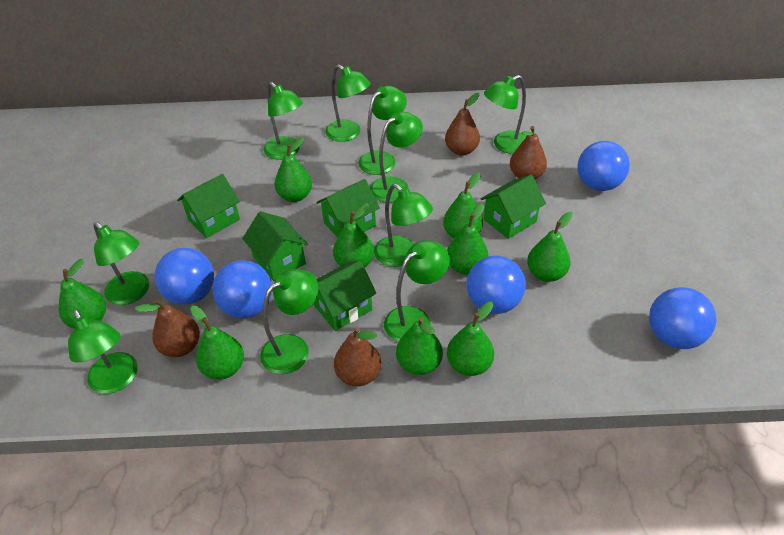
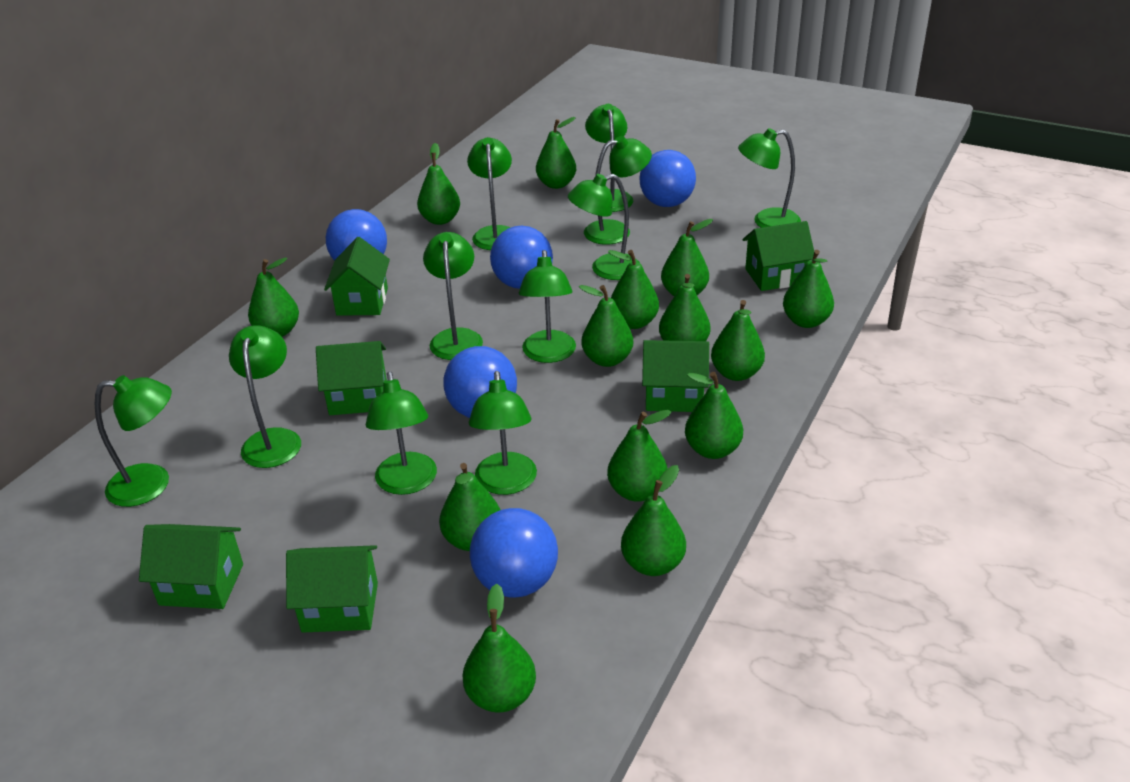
brown pear: [135,299,200,357] [334,327,381,386] [445,93,480,156] [510,126,547,179] = 4 -> none = 0
green house: [177,174,240,238] [242,211,308,281] [314,261,377,331] [316,179,380,237] [481,175,546,239] = 5 -> [139,524,243,609] [286,545,378,633] [316,341,387,415] [324,237,390,316] [642,340,709,412] [743,221,814,291] = 6
green lamp: [68,309,138,394] [93,222,149,305] [260,269,319,374] [264,82,303,160] [325,65,370,142] [358,86,407,175] [370,112,423,203] [374,184,433,267] [384,240,450,342] [484,75,527,154] = 10 -> [95,375,172,507] [229,325,301,468] [366,371,437,495] [423,232,483,360] [467,137,512,250] [469,371,537,495] [519,250,576,363] [568,174,640,280] [584,136,652,245] [585,104,633,212] [738,128,801,228] = 11
green pear: [59,259,106,329] [190,306,244,380] [275,137,312,202] [333,203,374,268] [396,317,443,375] [443,172,483,239] [447,203,488,275] [447,302,494,376] [527,212,573,282] = 9 -> [248,257,299,337] [417,143,460,225] [439,463,501,551] [462,584,536,713] [536,117,576,189] [579,285,633,367] [607,410,671,502] [608,250,659,329] [621,465,686,576] [659,274,711,341] [661,219,713,296] [685,372,743,459] [711,300,765,381] [783,250,834,328] = 14

